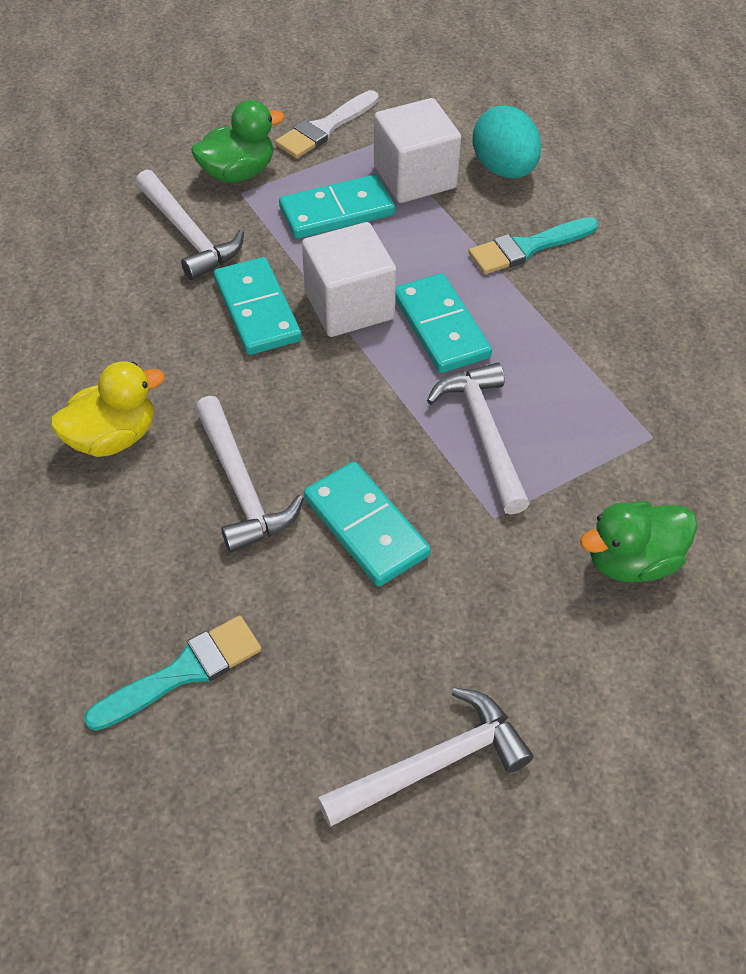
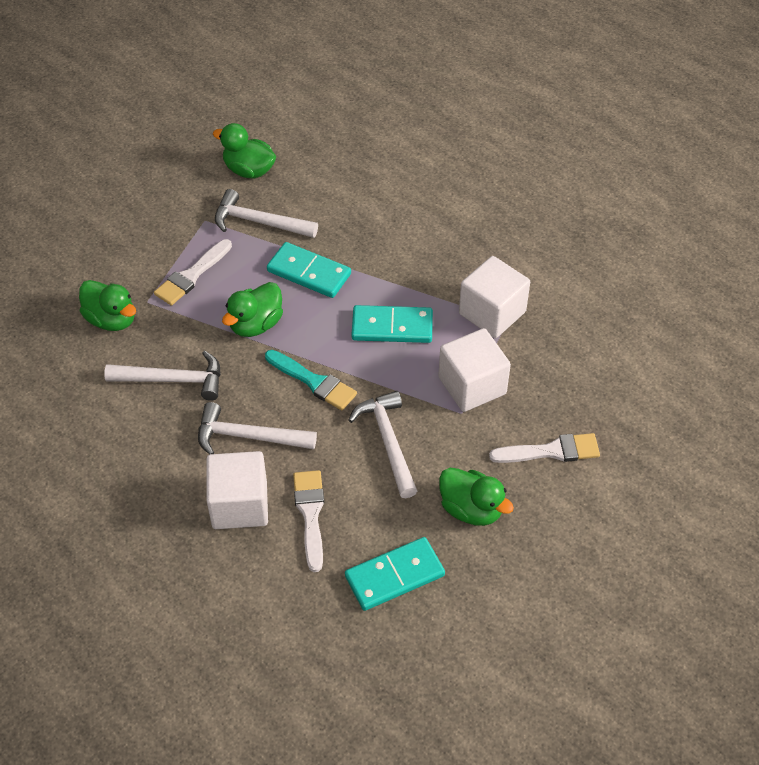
green duck: [191,100,285,183] [580,501,697,582] = 2 -> [79,280,136,331] [213,123,276,179] [222,282,283,337] [439,468,514,526] = 4
turquoise brush: [84,615,262,731] [469,217,598,274] = 2 -> [265,350,357,410] = 1
turquoise domino: [214,257,302,355] [279,174,395,239] [304,462,431,586] [395,273,492,373] = 4 -> [267,242,351,298] [345,537,445,611] [351,305,433,343] = 3
turquoise egg: [472,106,541,178] = 1 -> none = 0
white brush: [275,90,379,158] = 1 -> [154,239,232,306] [293,470,324,572] [489,433,600,463] = 3
white cube: [302,222,396,337] [374,98,461,203] = 2 -> [206,451,268,529] [438,328,511,412] [459,256,530,338] = 3
yellow duck: [51,361,165,457] = 1 -> none = 0

